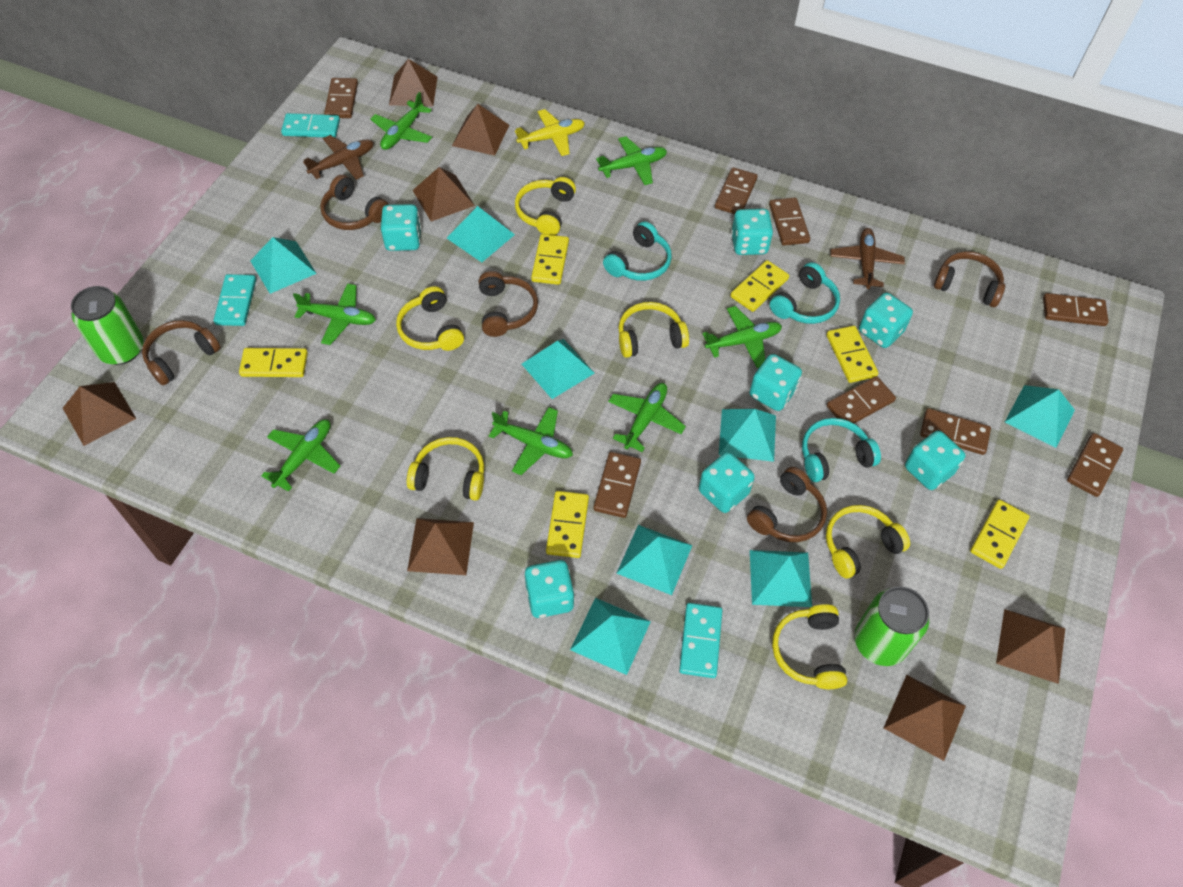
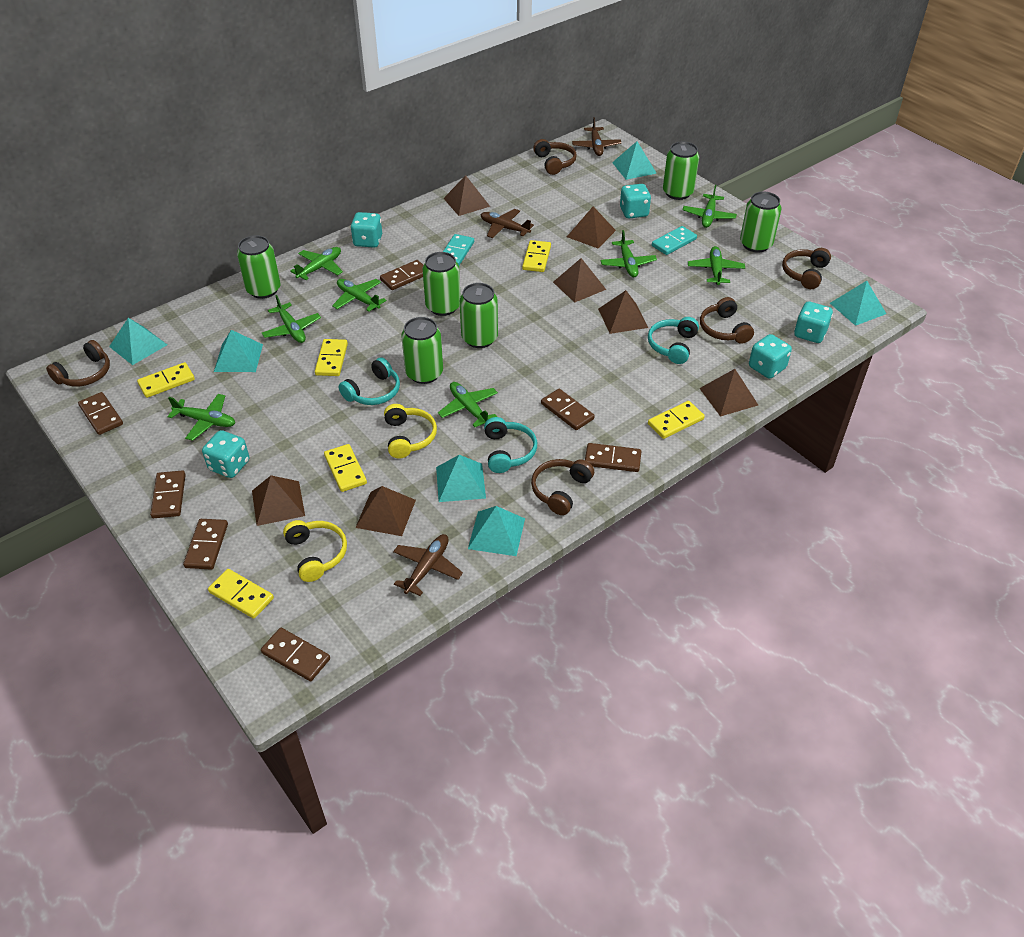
brown domino: [324,78,358,118] [593,452,641,518] [715,167,758,214] [769,198,810,246] [827,376,896,423] [920,408,991,455] [1043,293,1109,326] [1067,433,1123,497] = 8 -> [78,392,123,435] [150,471,186,518] [183,519,228,570] [261,628,330,681] [380,260,423,290] [541,389,595,430] [585,443,642,472] = 7
brown plane: [303,135,374,180] [831,228,905,289] = 2 -> [393,534,463,596] [481,209,534,238] [572,117,621,156] = 3
green can: [71,286,144,365] [855,586,930,666] = 2 -> [237,235,281,299] [401,317,443,384] [423,252,461,316] [460,283,498,348] [663,142,699,200] [740,192,781,253] = 6
green plane: [261,419,340,492] [293,283,376,345] [370,92,432,150] [489,407,573,475] [596,136,667,185] [608,383,686,452] [703,306,782,368] = 7 -> [168,394,235,441] [262,295,321,343] [290,247,343,280] [332,279,387,312] [438,382,498,427] [600,230,657,277] [683,185,737,228] [688,246,745,285] = 8
turquoise dice: [381,204,421,251] [525,560,575,618] [699,452,755,513] [731,209,773,255] [750,354,802,411] [859,293,913,348] [905,431,965,490] = 7 -> [202,430,249,478] [350,212,382,248] [620,184,651,218] [749,334,792,379] [794,302,833,343] = 5
turquoise domino: [214,274,256,326] [281,113,340,137] [679,603,722,678] = 3 -> [443,234,474,265] [652,226,697,255] = 2
turquoise pyramid: [251,237,317,294] [447,206,515,262] [522,339,595,399] [570,598,651,675] [617,525,692,595] [719,409,776,462] [750,550,812,607] [1005,385,1075,448] = 8 -> [109,318,167,365] [214,330,263,372] [436,455,486,502] [468,506,525,556] [612,141,657,180] [830,281,886,326] = 6
yellow headphones: [396,286,464,351] [406,437,484,501] [515,177,576,235] [618,302,689,358] [772,604,847,689] [826,505,910,578] = 6 -> [283,520,347,582] [384,404,437,459] = 2
yellow plane: [515,109,585,156] = 1 -> none = 0

